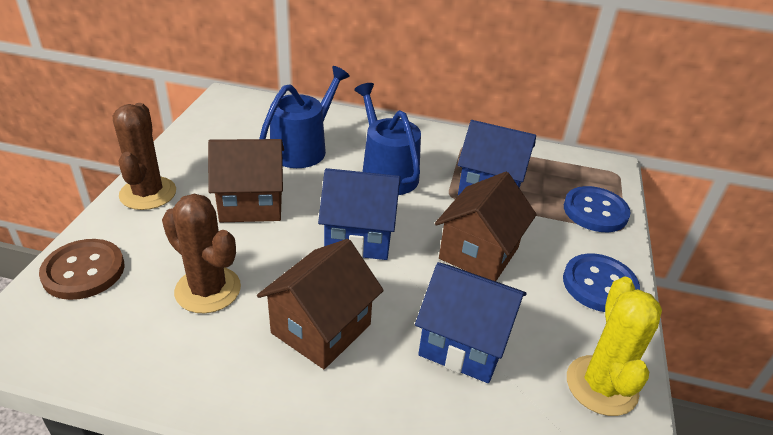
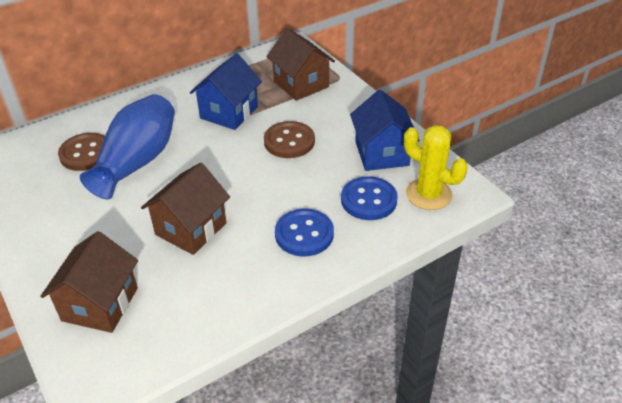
blue house: [318,168,400,260] [415,262,527,383] [458,120,536,196] = 3 -> [190,53,262,130] [350,90,420,171] = 2
blue vase: none = 0 -> [80,94,175,199] = 1
blue watering can: [259,66,350,168] [354,83,421,195] = 2 -> none = 0
brown button: [39,239,125,300] = 1 -> [58,133,105,171] [264,121,315,158] = 2
brown cactus: [113,103,176,210] [162,194,241,313] = 2 -> none = 0

